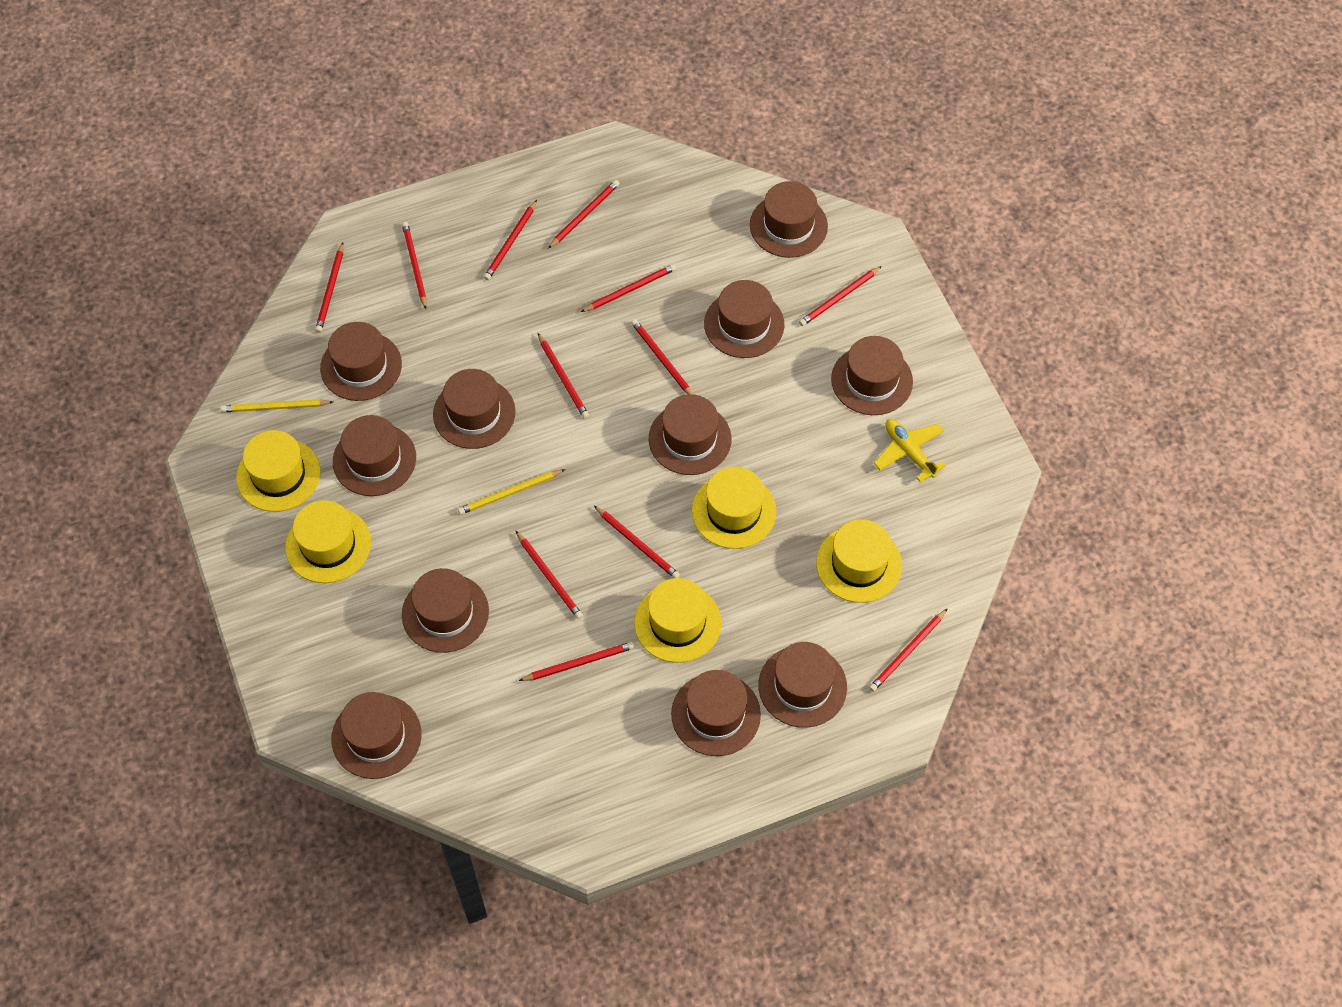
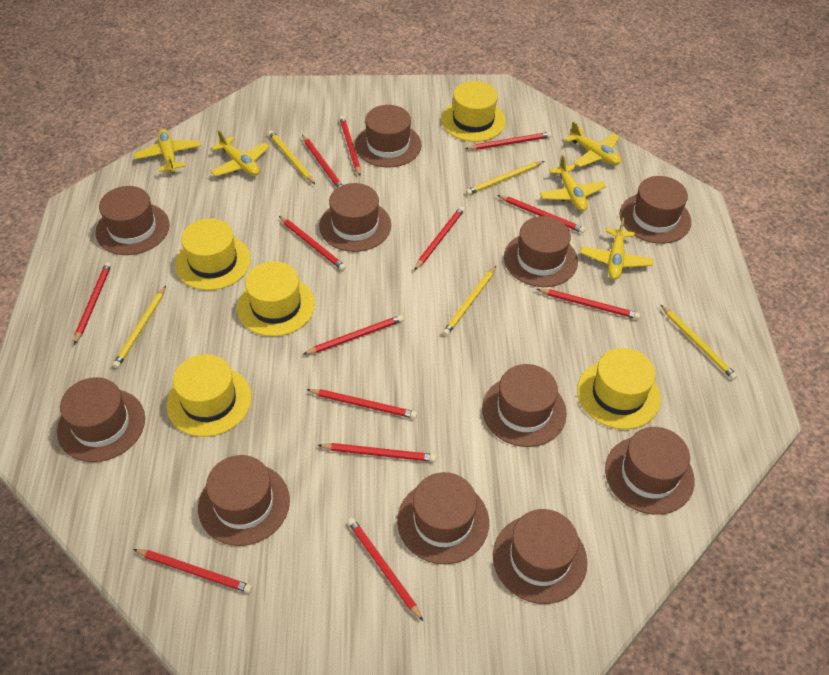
red pencil: [315,243,344,333] [402,222,427,309] [484,200,537,280] [516,531,583,619] [519,642,634,681] [538,333,589,419] [548,180,620,248] [581,264,676,312] [594,506,680,578] [631,319,693,394] [799,266,882,326] [869,608,948,692] = 12 -> [74,262,111,345] [133,549,252,593] [279,216,346,271] [302,135,342,188] [303,315,404,355] [306,389,417,419] [318,443,436,462] [339,116,361,176] [347,518,423,621] [414,206,465,270] [465,132,551,150] [497,195,585,233] [537,289,640,319] = 13
yellow pencil: [220,399,333,412] [458,469,565,515] = 2 -> [113,286,166,368] [268,130,315,184] [442,266,496,336] [466,161,544,195] [660,304,738,380] = 5
yellow plane: [874,419,946,482] = 1 -> [134,129,201,173] [211,130,269,177] [540,155,606,211] [565,121,621,167] [581,218,653,280] = 5

